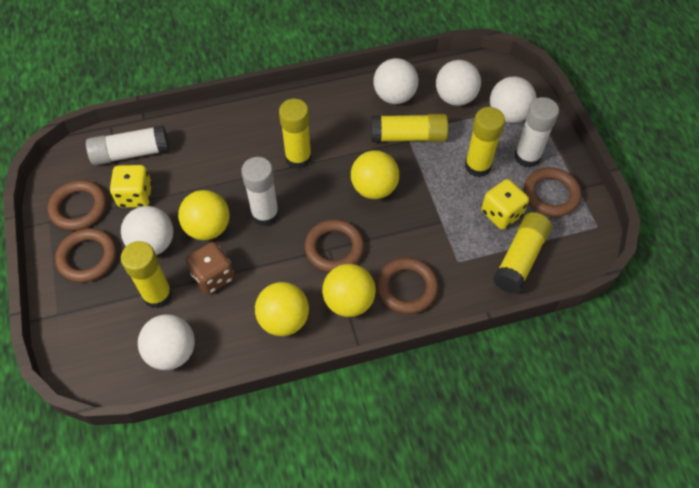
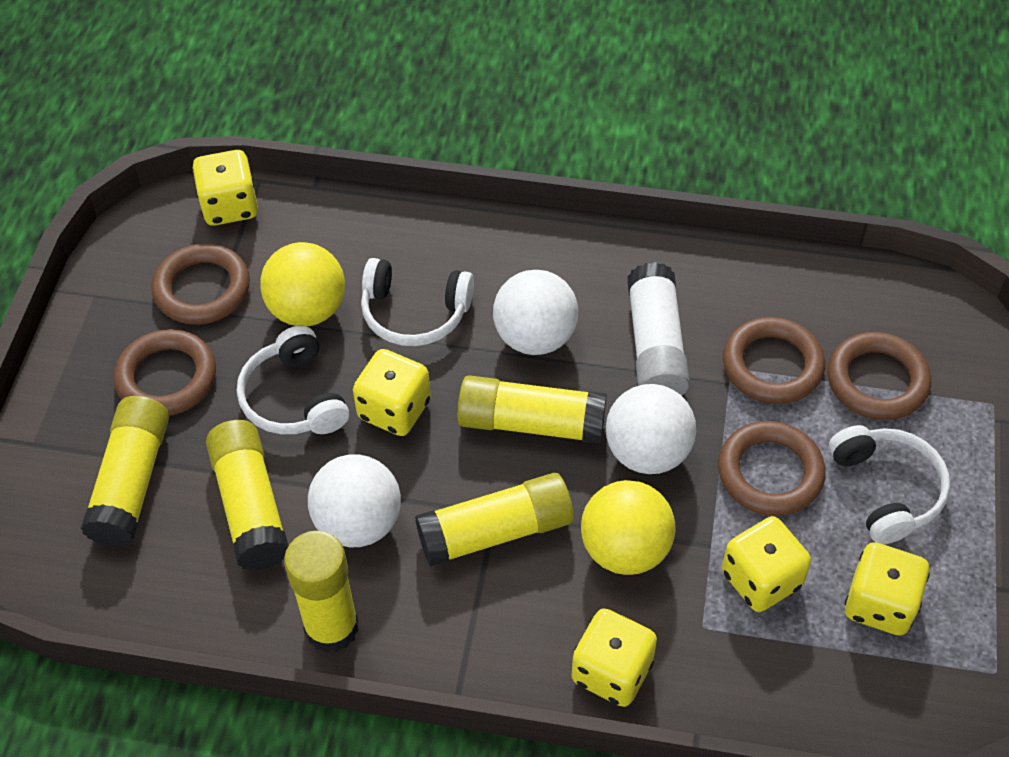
brown dice: [186,242,234,294] = 1 -> none = 0
white ball: [121,206,174,255] [138,314,195,370] [373,58,418,104] [436,60,481,106] [490,77,537,123] = 5 -> [308,454,401,547] [493,270,578,355] [606,384,696,474] = 3
white glue stick: [86,125,169,166] [241,157,279,226] [514,97,559,168] = 3 -> [627,262,690,396] = 1
white headphones: none = 0 -> [237,325,349,434] [361,258,474,346] [829,425,950,544] = 3
yellow ball: [178,190,230,240] [255,282,309,336] [322,264,376,317] [351,151,399,199] = 4 -> [260,242,345,326] [581,480,676,575] = 2
yellow dice: [110,165,152,208] [481,179,529,229] = 2 -> [192,150,258,226] [353,349,431,436] [572,608,657,707] [722,516,811,612] [845,542,930,636] = 5

